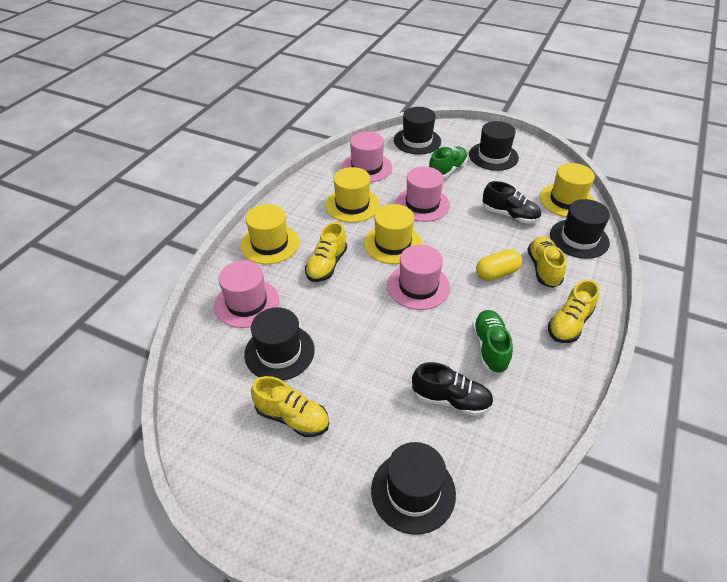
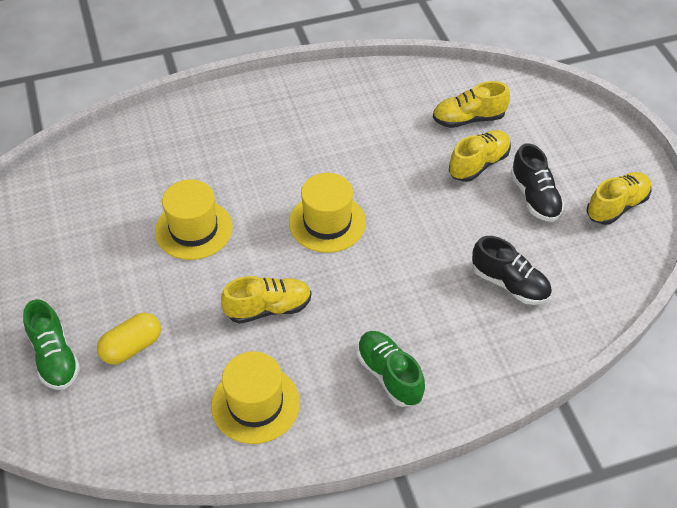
black hat: [244,307,315,381] [371,442,456,535] [394,107,441,154] [469,121,519,171] [550,199,610,259] = 5 -> none = 0
pink hat: [214,260,279,328] [342,132,392,182] [387,245,450,310] [396,166,450,222] = 4 -> none = 0
yellow hat: [240,204,299,264] [325,167,380,223] [364,204,422,264] [540,163,595,217] = 4 -> [155,179,233,260] [211,351,300,444] [289,173,366,253] = 3

